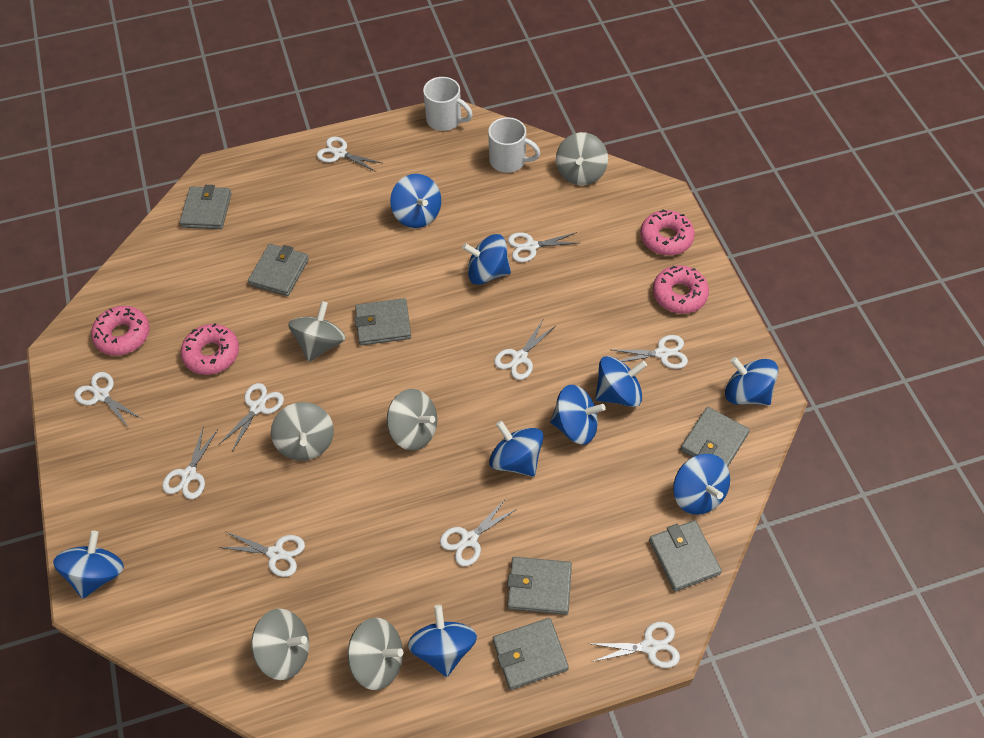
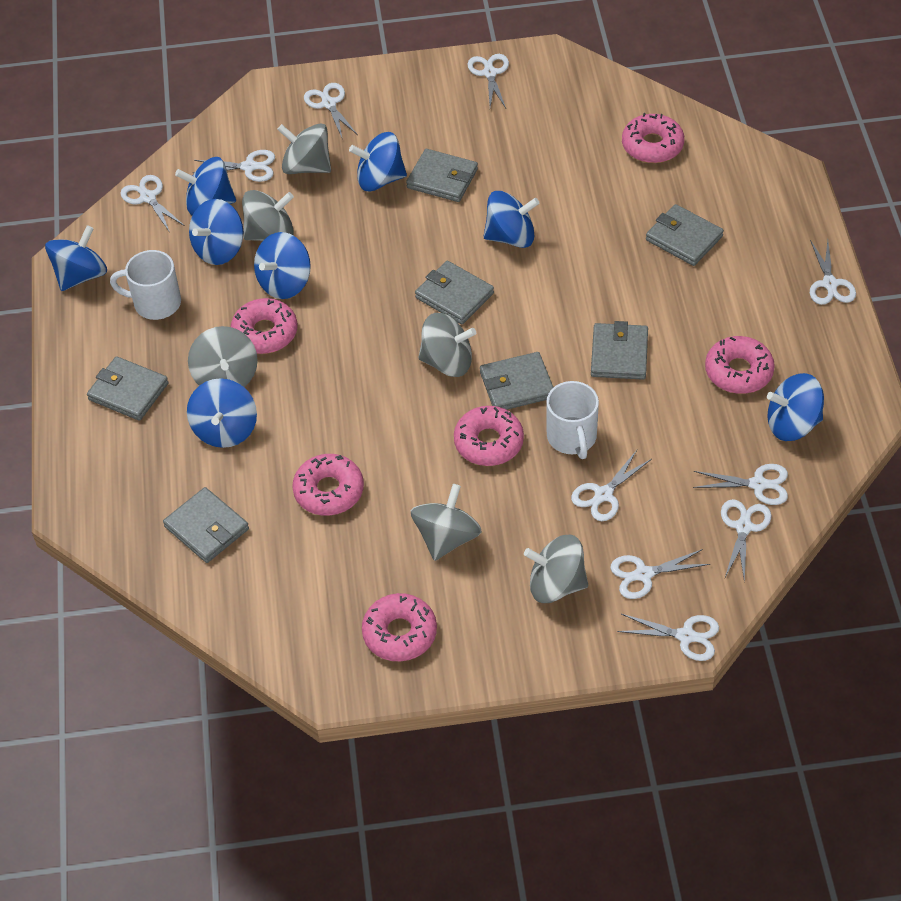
blue spinning top: [53,531,124,599] [390,174,441,228] [408,605,477,677] [462,234,511,285] [489,421,544,477] [550,385,606,445] [595,356,647,407] [673,454,730,515] [725,357,778,405] = 9 -> [45,225,107,291] [175,157,236,216] [187,378,257,448] [189,199,243,265] [254,232,311,299] [349,132,407,191] [483,191,539,248] [767,373,824,441] = 8
pink donut: [91,306,150,356] [181,323,239,375] [640,210,695,255] [653,265,709,314] = 4 -> [231,298,297,354] [292,454,364,516] [362,593,437,661] [454,406,524,466] [622,113,684,163] [705,336,775,394] = 6

